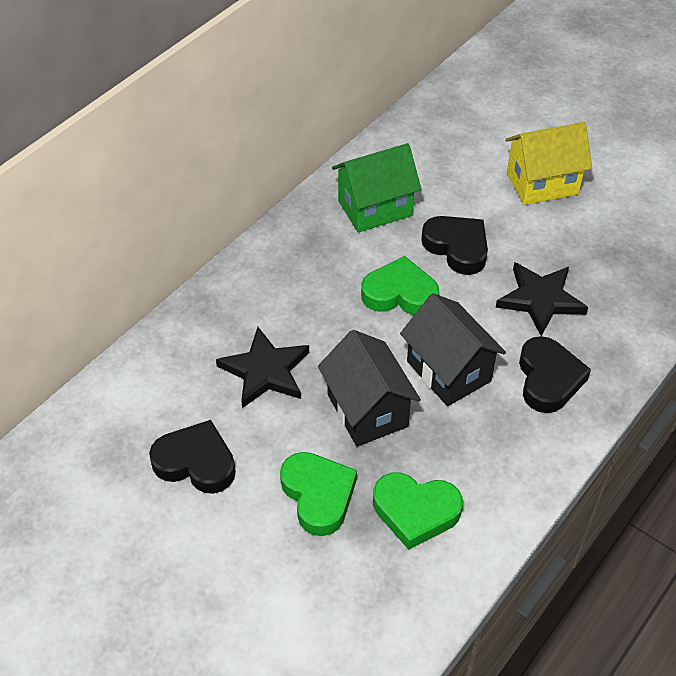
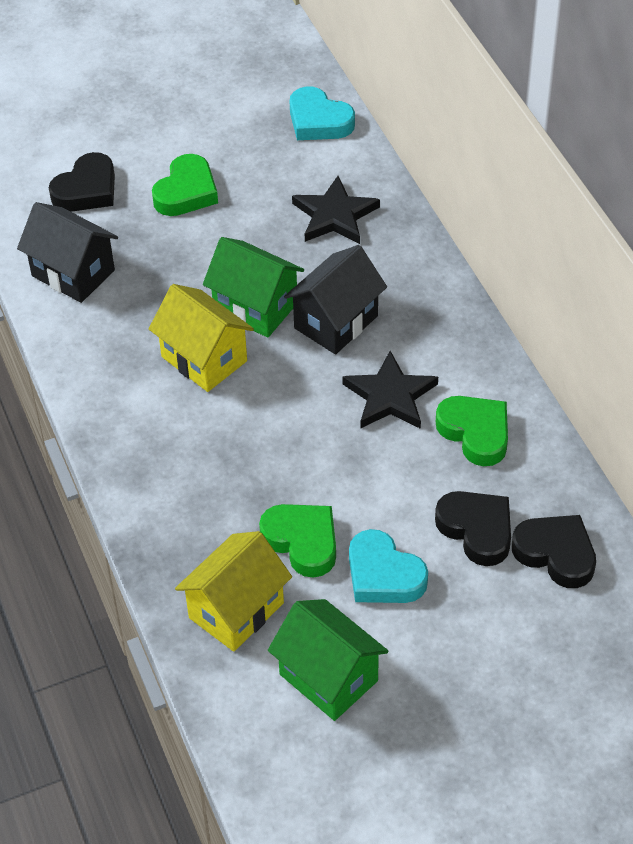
green house: [332,143,421,233] = 1 -> [203,237,304,338] [268,599,389,721] = 2
turquoise heart: none = 0 -> [290,86,355,140] [349,529,428,603] = 2
yellow house: [505,122,592,205] = 1 -> [149,284,254,392] [175,531,292,652] = 2

